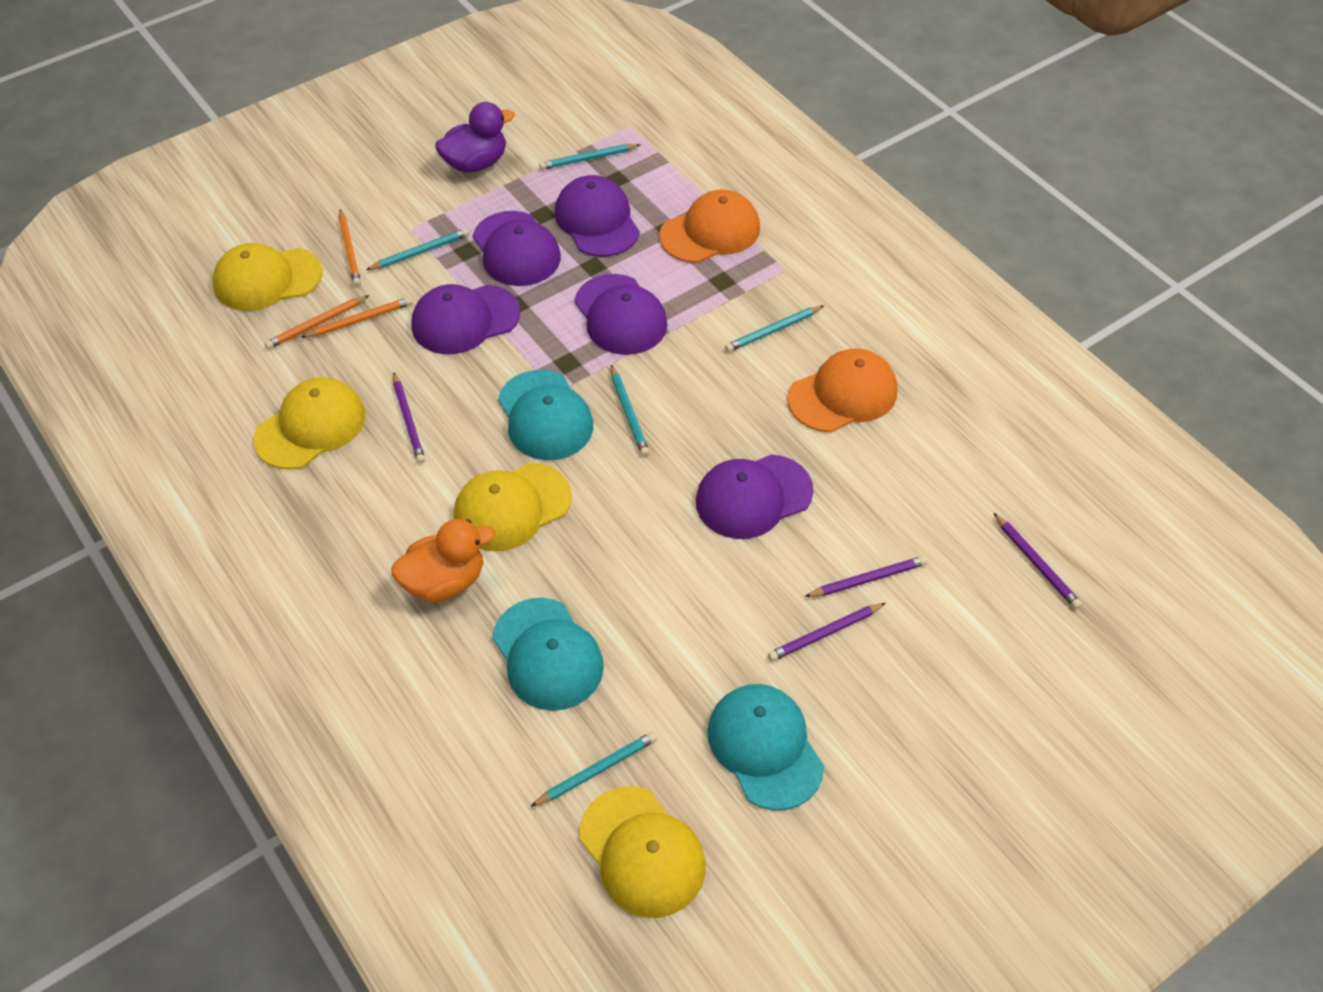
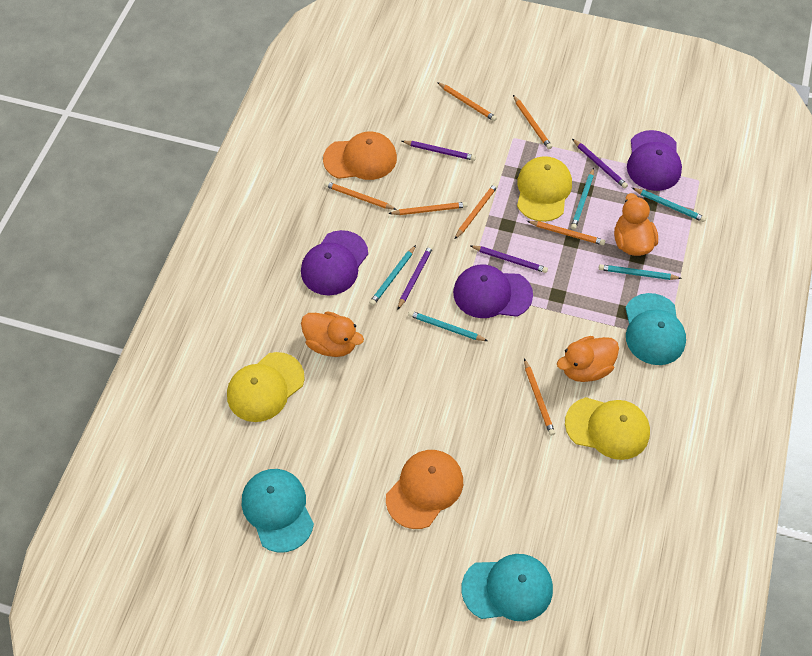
orange duck: [391,519,495,602] = 1 -> [301,311,364,357] [557,336,619,382] [614,193,658,256] = 3
orange pencil: [265,295,369,349] [301,297,412,338] [339,209,361,286] = 3 -> [324,181,397,210] [388,202,468,215] [437,82,497,121] [455,183,498,239] [513,95,552,149] [524,358,555,436] [527,221,605,245] = 7
purple cap: [411,284,520,354] [473,211,561,286] [555,175,640,257] [575,274,668,355] [696,454,814,539] = 5 -> [301,230,368,295] [453,264,533,318] [627,130,682,191] = 3
purple duck: [435,102,515,173] = 1 -> none = 0
yellow cap: [213,243,322,311] [253,377,365,470] [454,463,572,551] [579,786,706,918] = 4 -> [227,352,305,422] [517,156,572,222] [565,397,650,460] = 3

